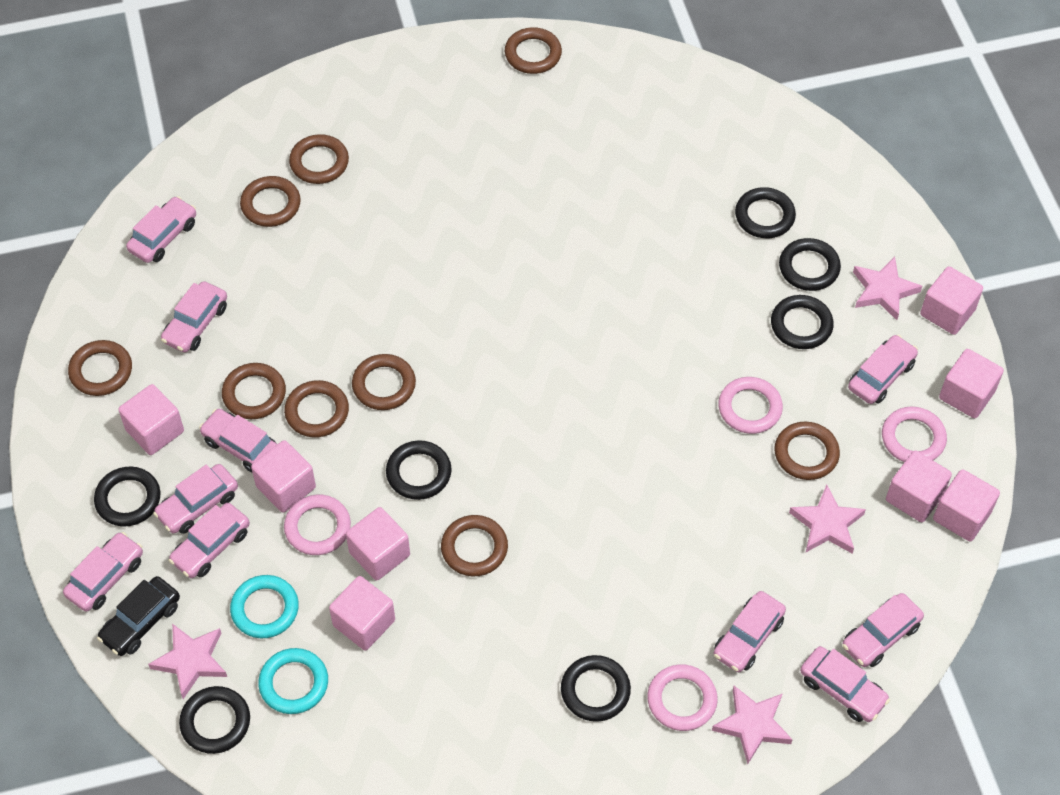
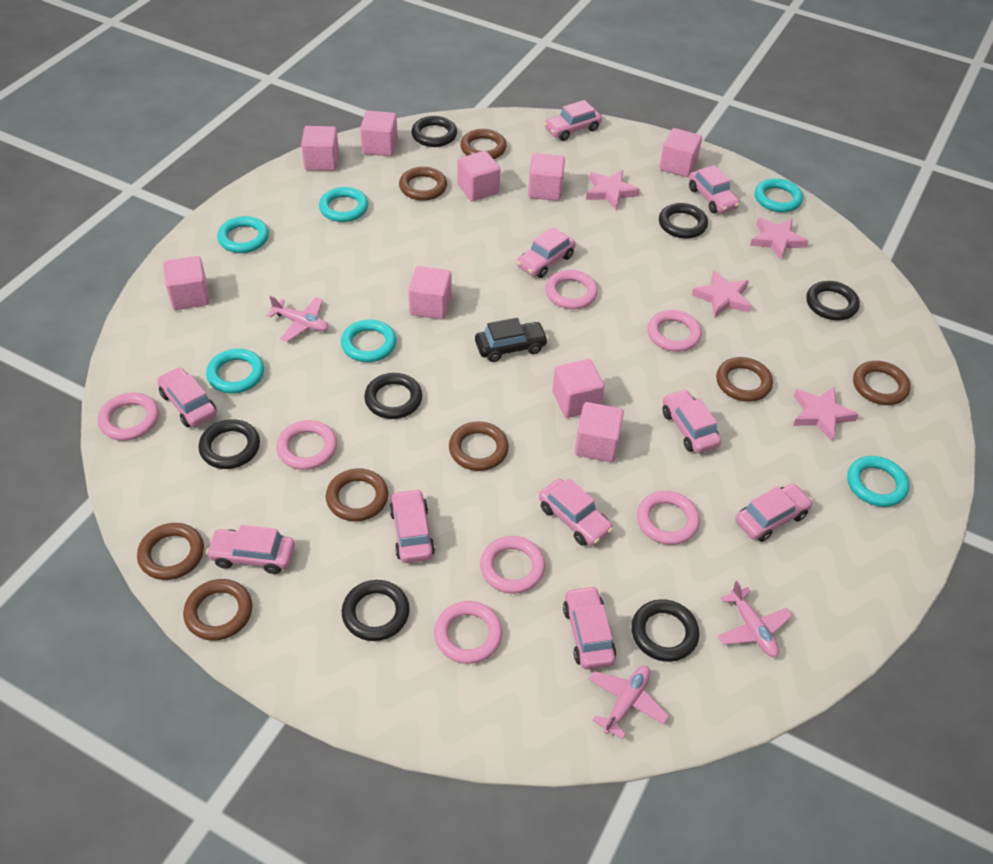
brown ring: [68,340,132,396] [222,363,286,419] [240,176,301,227] [284,380,349,437] [289,134,349,184] [352,354,416,410] [441,515,508,577] [505,27,562,74] [774,422,840,480] = 9 -> [137,523,204,580] [183,579,252,641] [326,469,388,521] [399,167,447,201] [449,421,509,471] [460,129,507,159] [716,357,773,402] [853,361,911,405] = 8
pink cube: [118,384,184,455] [251,440,316,513] [329,576,395,651] [346,507,410,581] [886,451,952,522] [920,266,983,335] [933,469,1000,541] [939,349,1004,418] = 8 -> [163,256,210,310] [301,126,339,171] [360,110,398,156] [408,266,452,320] [457,151,500,201] [528,153,565,201] [552,359,605,418] [575,402,624,462] [659,128,702,177] = 9
pink plane: none = 0 -> [267,296,328,342] [589,666,669,739] [718,581,792,657] = 3
pink ring: [284,495,351,555] [647,664,718,731] [718,377,783,434] [882,407,947,462] = 4 -> [98,393,159,441] [276,420,337,470] [434,601,503,664] [480,536,545,594] [545,270,598,309] [637,491,700,545] [647,310,702,352] = 7
turquoise ring: [230,575,299,638] [258,648,328,714] = 2 -> [206,349,264,394] [217,216,269,253] [319,187,368,222] [341,320,397,362] [755,178,803,212] [847,456,909,507] = 6

